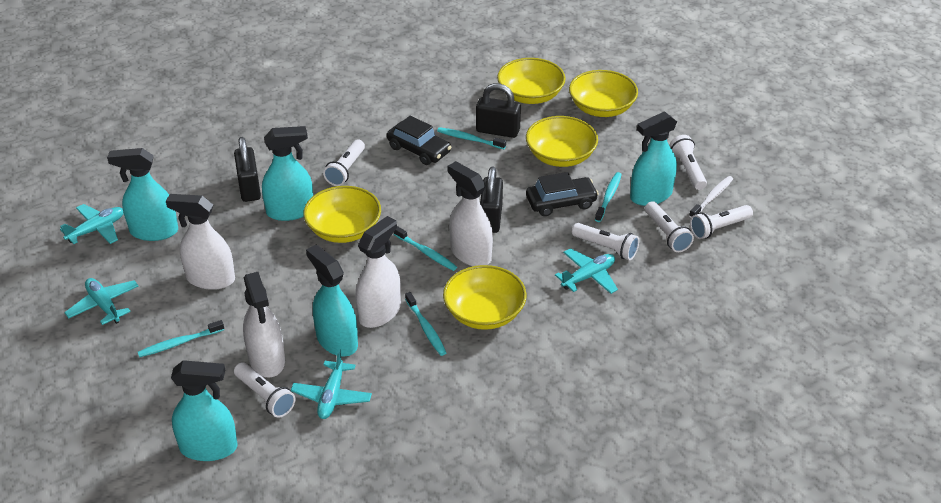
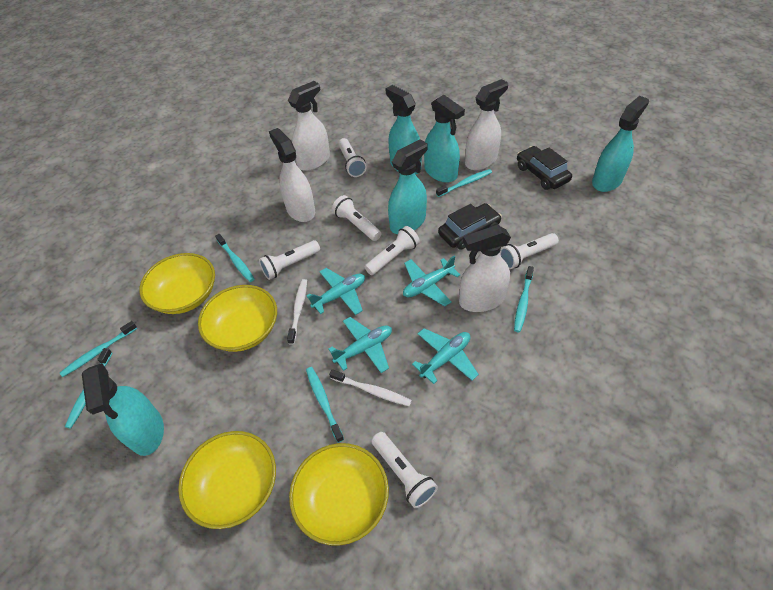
black padlock: [234,137,261,202] [476,83,521,138] [480,167,503,233] = 3 -> none = 0
turquoise toothbrush: [138,320,224,357] [394,226,457,271] [405,292,446,356] [437,127,506,149] [595,172,622,222] = 5 -> [60,321,138,377] [65,348,112,428] [215,234,254,282] [306,367,344,443] [436,169,492,197] [514,266,534,332] = 6
white toothbrush: [689,176,733,218] = 1 -> [287,279,307,345] [329,369,412,406] = 2
yellow bowl: [303,186,381,243] [443,265,527,330] [497,58,566,104] [526,116,598,167] [569,70,638,117] = 5 -> [139,253,215,314] [178,431,276,529] [198,285,277,352] [289,443,389,546] = 4

